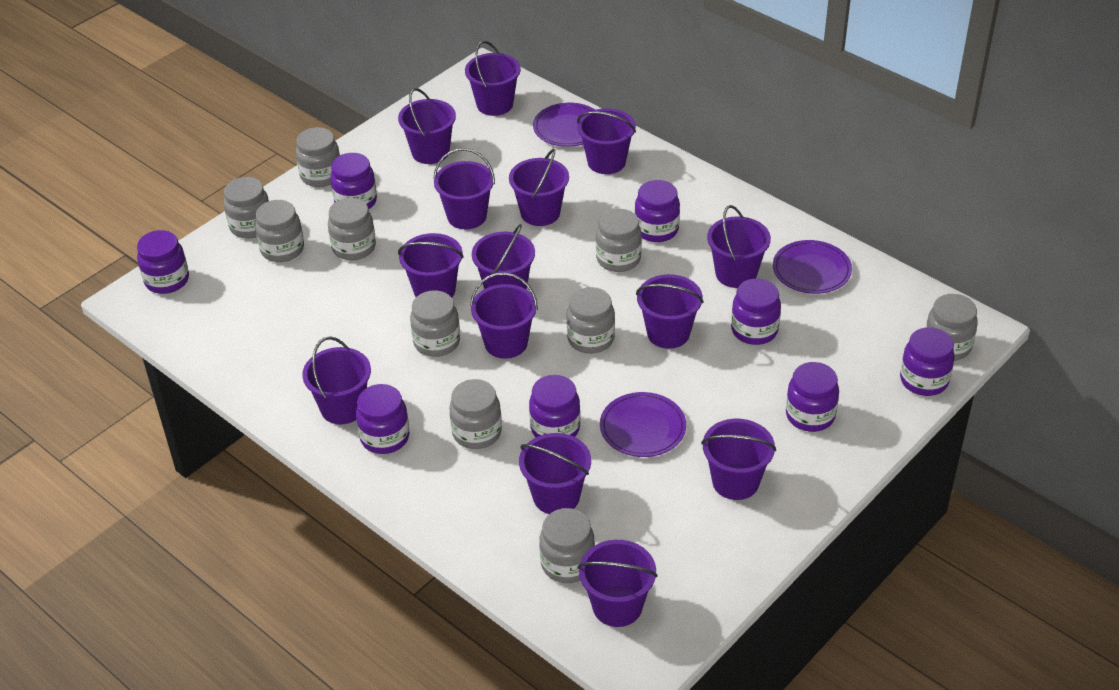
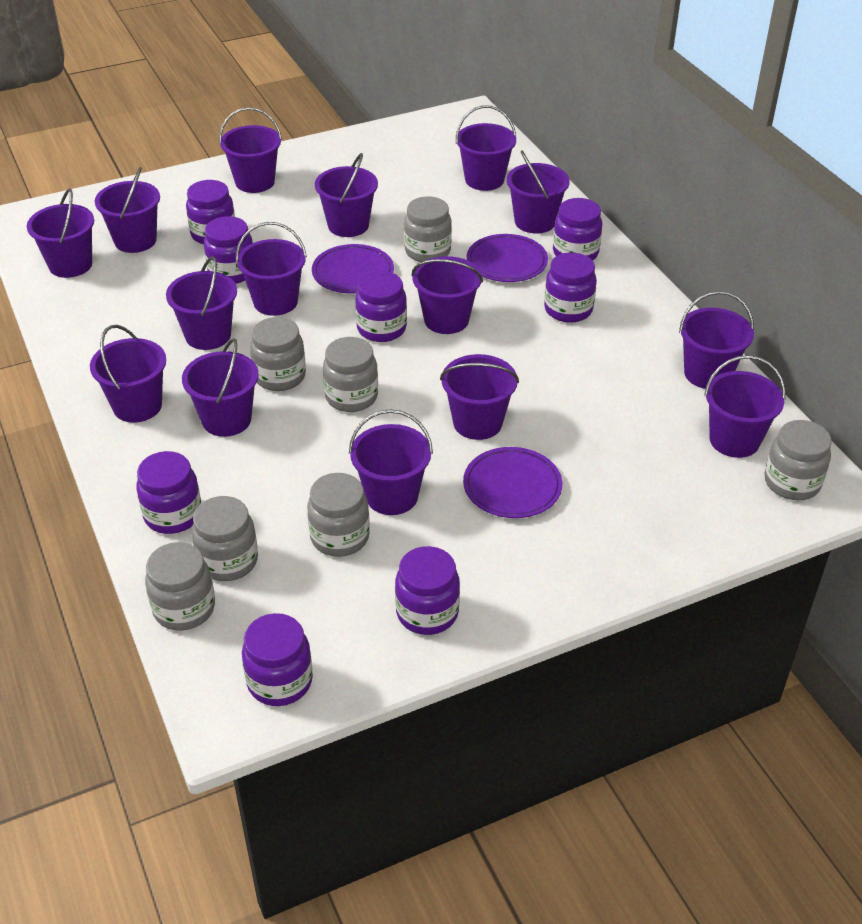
grey jar: [224,177,269,238] [255,200,304,262] [296,127,340,187] [328,198,376,260] [410,290,460,357] [449,379,502,449] [540,508,595,583] [566,287,615,354] [596,209,642,272] [926,294,978,361] = 10 -> [145,542,215,631] [192,496,258,581] [250,317,306,391] [307,473,370,557] [323,337,378,412] [404,196,452,262] [764,420,832,500] = 7
purple bucket: [302,337,371,424] [398,88,456,164] [398,233,464,298] [433,148,495,229] [465,41,521,116] [470,272,538,359] [472,224,535,289] [509,149,569,226] [519,433,591,514] [577,108,636,174] [578,540,658,627] [636,274,704,349] [701,419,776,500] [707,205,771,288] = 14 -> [27,188,94,278] [90,325,166,423] [95,167,160,253] [166,256,237,350] [182,338,259,437] [219,107,282,193] [236,222,307,316] [315,153,378,237] [349,409,433,515] [411,256,483,334] [440,354,519,440] [456,105,516,191] [507,151,570,233] [679,291,754,389] [704,355,785,458] = 15

